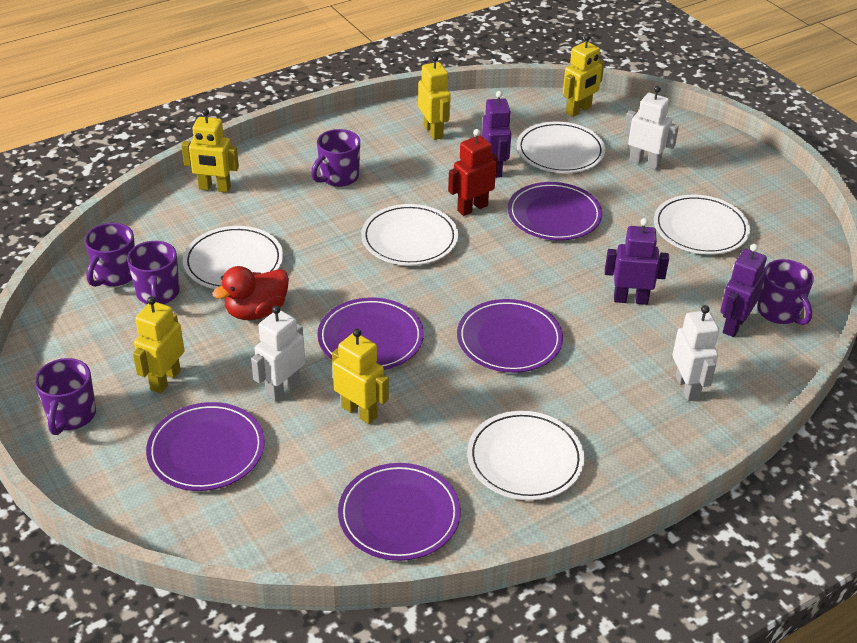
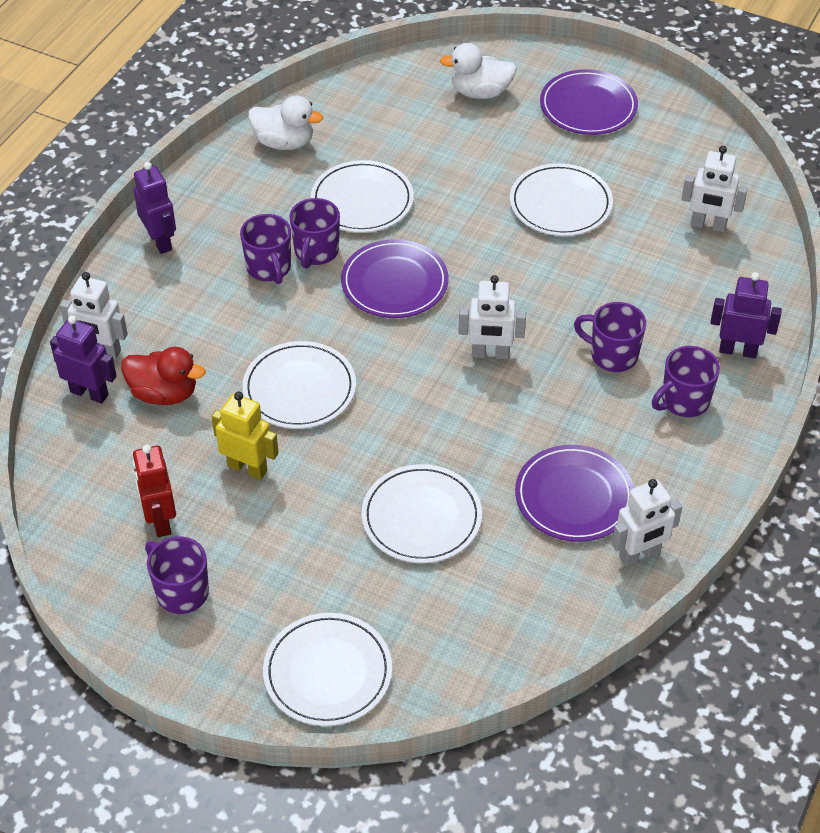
purple plate: [146,402,265,491] [317,298,424,370] [338,463,461,561] [457,299,563,373] [508,182,602,240] = 5 -> [341,239,449,318] [515,445,634,542] [540,69,638,135] = 3
white duck: none = 0 -> [248,96,323,150] [440,43,517,99] = 2
white robot: [251,305,305,402] [624,86,679,170] [672,305,719,401] = 3 -> [60,272,128,359] [458,275,526,359] [612,479,682,566] [681,146,748,232] = 4
yellow robot: [133,296,185,393] [181,109,239,193] [332,329,389,424] [418,55,451,140] [563,34,604,117] = 5 -> [211,392,279,480] = 1

